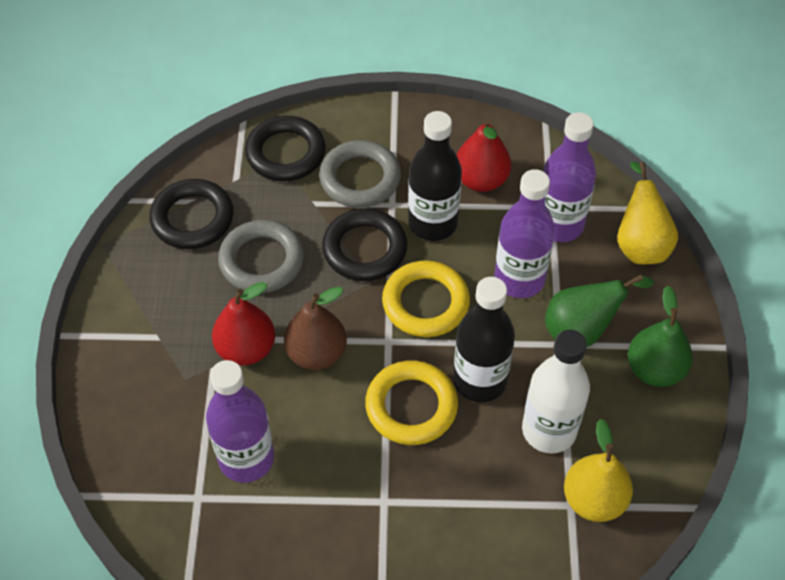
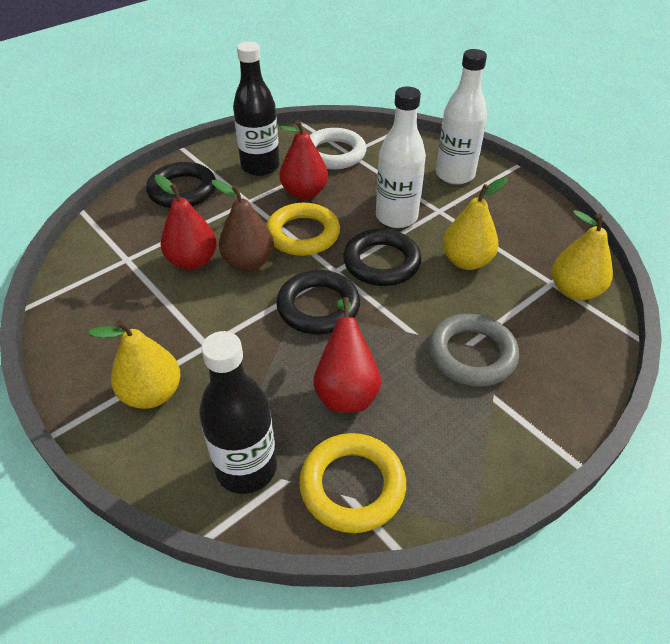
green pear: [545,274,654,347] [628,285,693,387] = 2 -> none = 0
grey ring: [218,220,304,293] [319,140,401,208] = 2 -> [428,314,519,387] = 1
purple bottle: [206,360,274,483] [494,169,555,298] [543,112,596,242] = 3 -> none = 0
red pear: [212,282,275,365] [456,119,511,192] = 2 -> [154,175,217,270] [280,120,328,199] [314,297,381,413] = 3
white bottle: [522,330,590,454] = 1 -> [376,87,426,228] [436,49,487,185] = 2
white ring: none = 0 -> [309,128,366,169] = 1
yellow pear: [564,419,633,522] [617,161,678,264] = 2 -> [88,320,181,409] [443,177,507,270] [552,210,613,301] = 3

